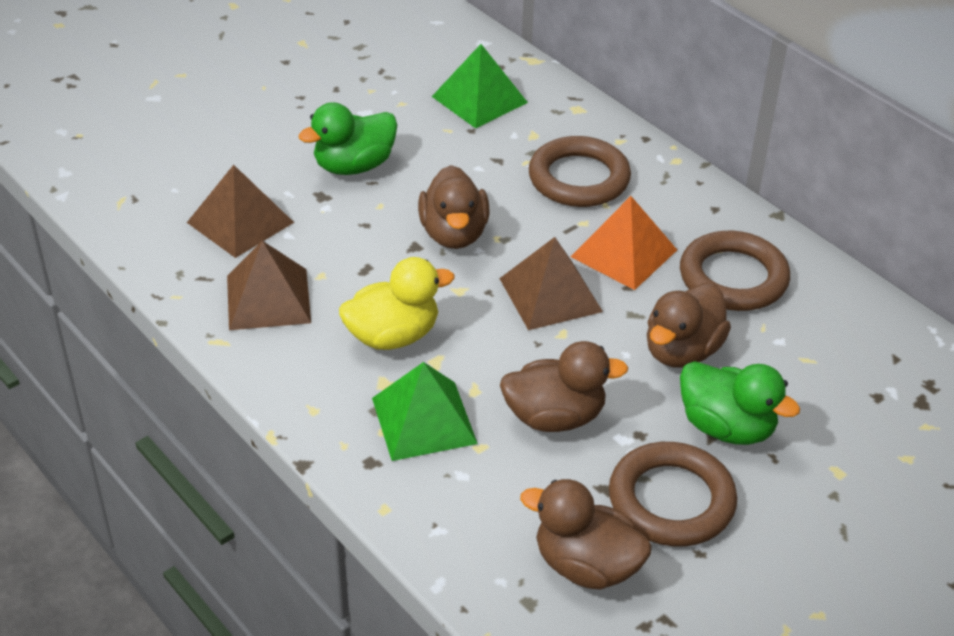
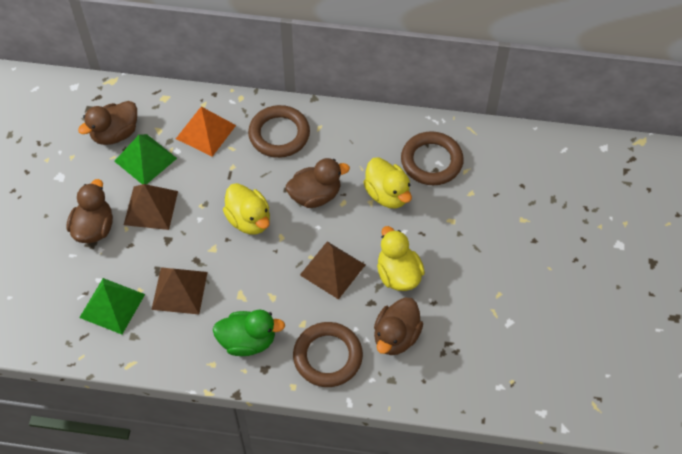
green duck: [298,102,397,175] [680,361,800,445] = 2 -> [213,310,285,356] = 1
yellow duck: [339,257,455,350] = 1 -> [223,183,270,234] [363,157,412,208] [377,226,425,291] = 3

